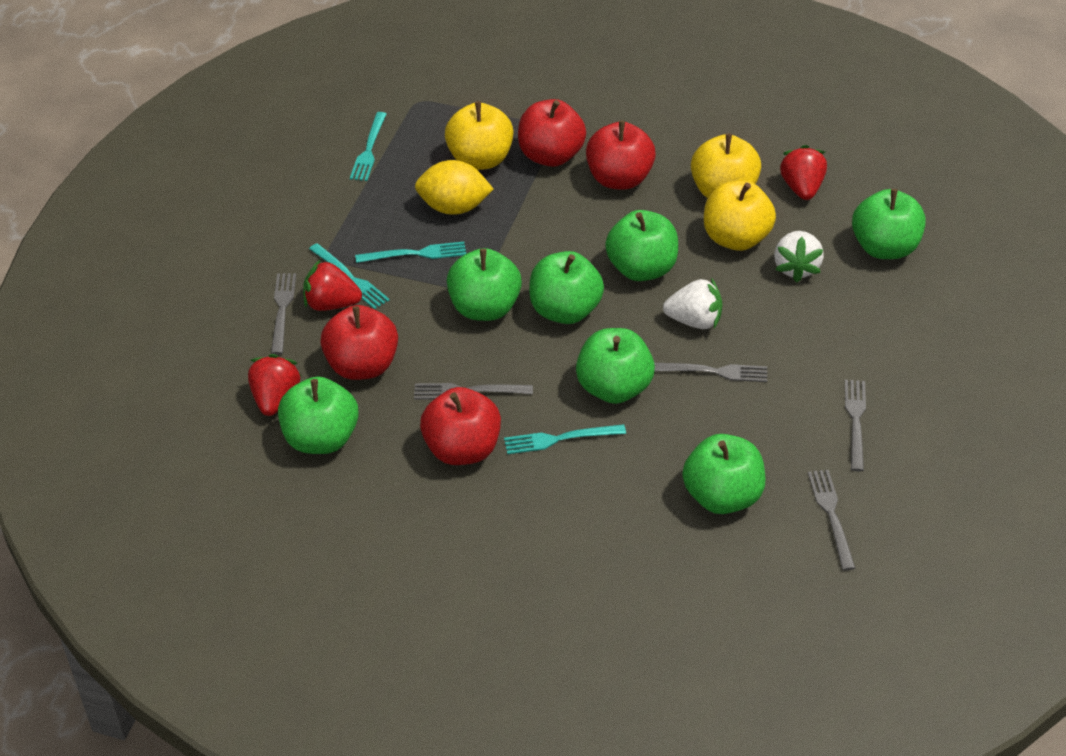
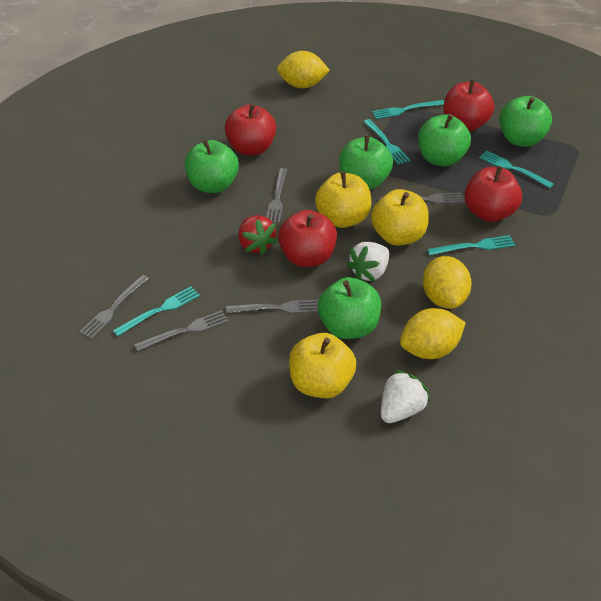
green apple: [278,377,359,454] [447,248,522,321] [529,251,604,324] [576,328,655,404] [605,210,678,281] [683,434,765,514] [852,189,926,259] = 7 -> [185,140,239,193] [318,277,381,339] [339,135,393,190] [418,114,471,166] [499,96,552,147] = 5
red strawberry: [248,354,301,416] [303,259,362,311] [780,145,827,200] = 3 -> [239,215,278,255] = 1
turquoise fork: [309,243,390,309] [350,112,387,181] [355,242,466,263] [504,424,626,454] = 4 -> [113,287,200,336] [363,119,410,165] [372,100,444,119] [427,235,515,256] [479,151,554,188] = 5
yellow lemon: [415,160,493,215] = 1 -> [277,51,330,88] [400,308,466,359] [423,256,472,309] = 3

